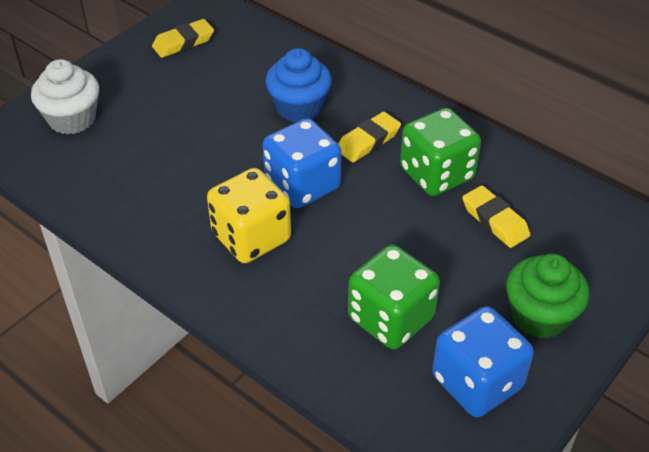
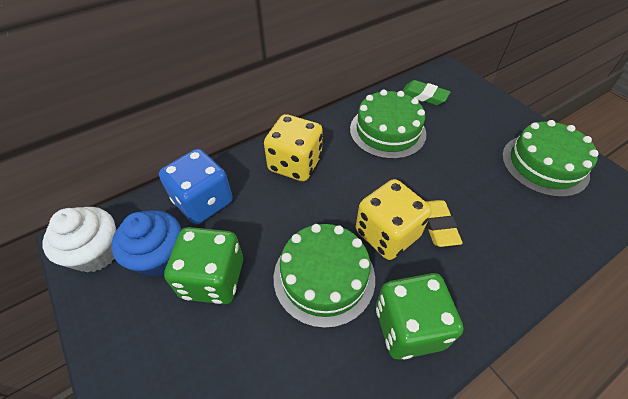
blue dice: [263,118,341,208] [432,306,534,417] = 2 -> [159,149,233,225] = 1
green cake: none = 0 -> [274,224,375,328] [350,89,426,159] [502,120,599,197] = 3
green cupcake: [506,254,589,339] = 1 -> none = 0
green eraser: none = 0 -> [402,80,450,105] = 1
yellow dice: [207,168,291,263] = 1 -> [264,114,323,181] [356,179,432,260] = 2
yellow eraser: [152,19,214,58] [338,112,401,162] [462,185,530,248] = 3 -> [425,200,463,247] = 1

